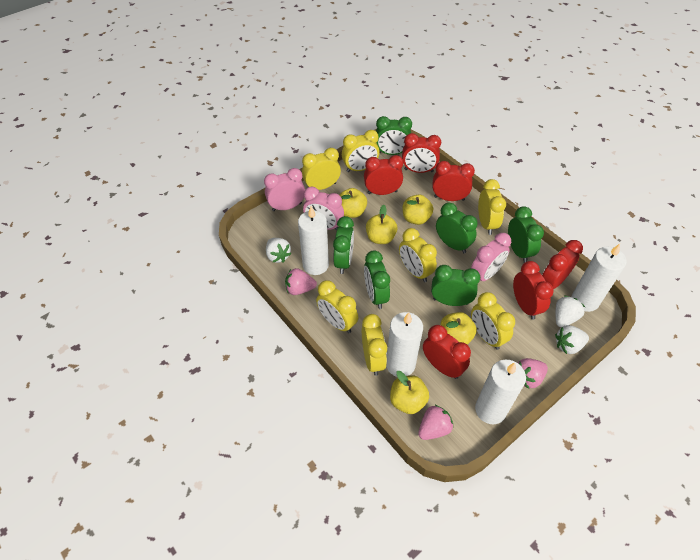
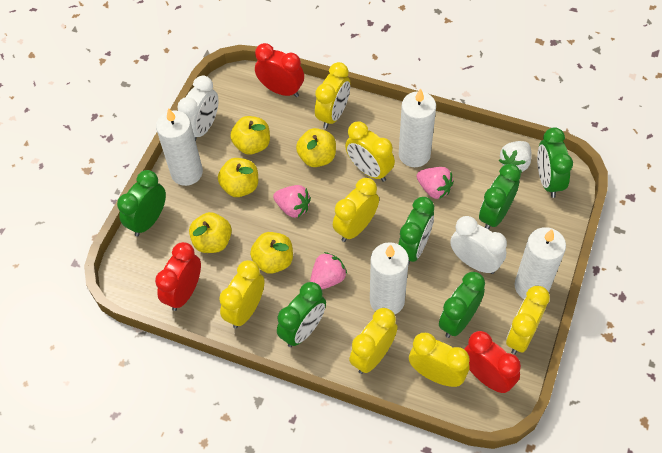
pink clock: [264,168,305,211] [303,187,344,231] [471,233,511,281] = 3 -> none = 0
red clock: [364,155,403,195] [402,133,441,173] [423,325,471,379] [432,161,475,201] [513,261,554,320] [542,240,583,289] = 6 -> [155,242,201,311] [255,43,304,97] [464,331,521,393] = 3
white clock: none = 0 -> [177,76,219,141] [450,216,507,274] = 2
white strawberry: [266,238,291,263] [555,296,585,327] [555,325,589,354] = 3 -> [499,141,532,173] = 1

